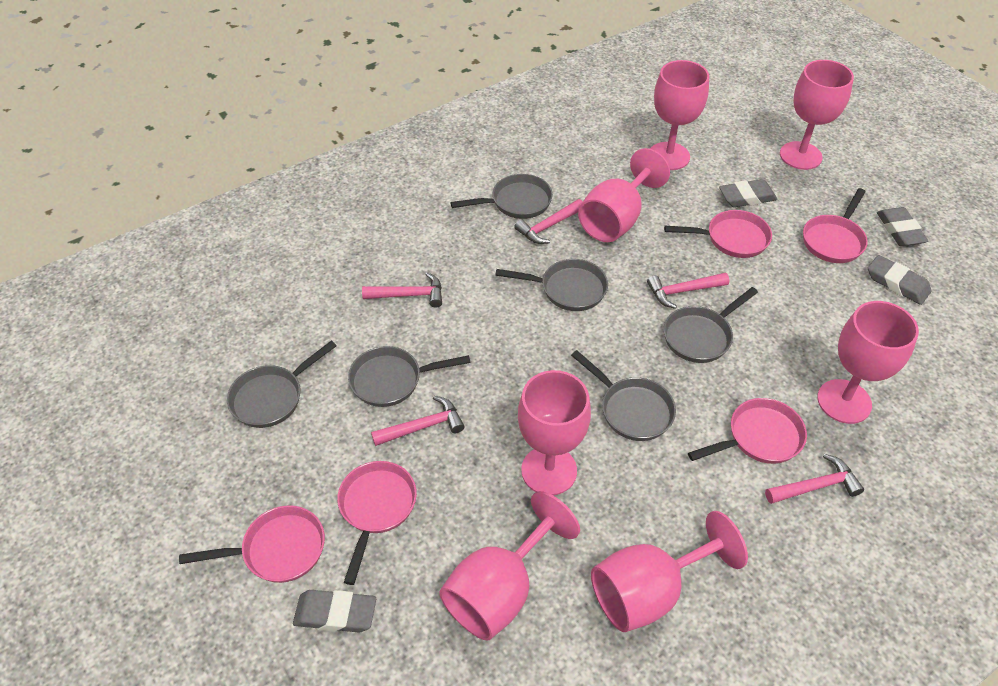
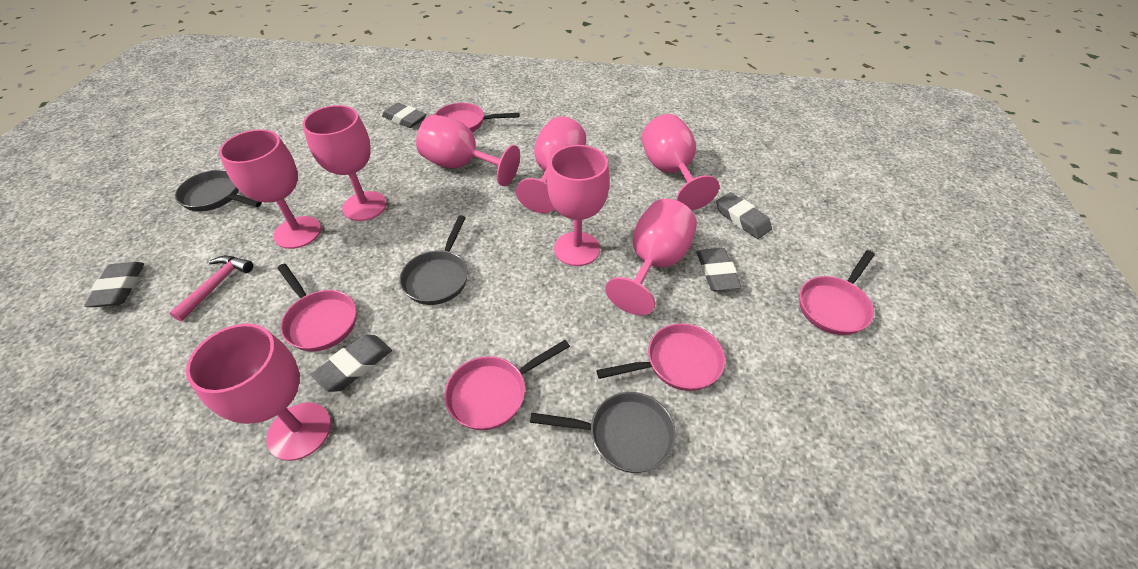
grey eraser: [293,590,376,633] [719,179,777,207] [868,255,931,305] [877,207,928,246] = 4 -> [84,262,144,307] [311,335,392,392] [382,103,426,128] [696,248,742,291] [716,192,772,239] = 5
grey pan: [227,341,336,428] [348,346,471,407] [450,174,553,219] [495,259,608,311] [571,350,676,441] [664,287,758,363] = 6 -> [175,170,262,212] [399,215,468,305] [530,392,676,473] = 3
pink goblet: [439,491,580,641] [518,370,591,495] [578,148,670,242] [591,511,748,632] [650,60,709,170] [780,60,854,170] [817,301,919,424] = 7 -> [186,324,331,461] [219,129,321,249] [302,105,387,221] [416,115,520,186] [516,116,586,213] [547,145,610,266] [605,199,697,315] [642,114,719,210] = 8
pink hammer: [362,272,442,307] [371,396,465,446] [515,199,583,244] [647,273,729,309] [765,454,864,504] = 5 -> [169,256,253,321] = 1

